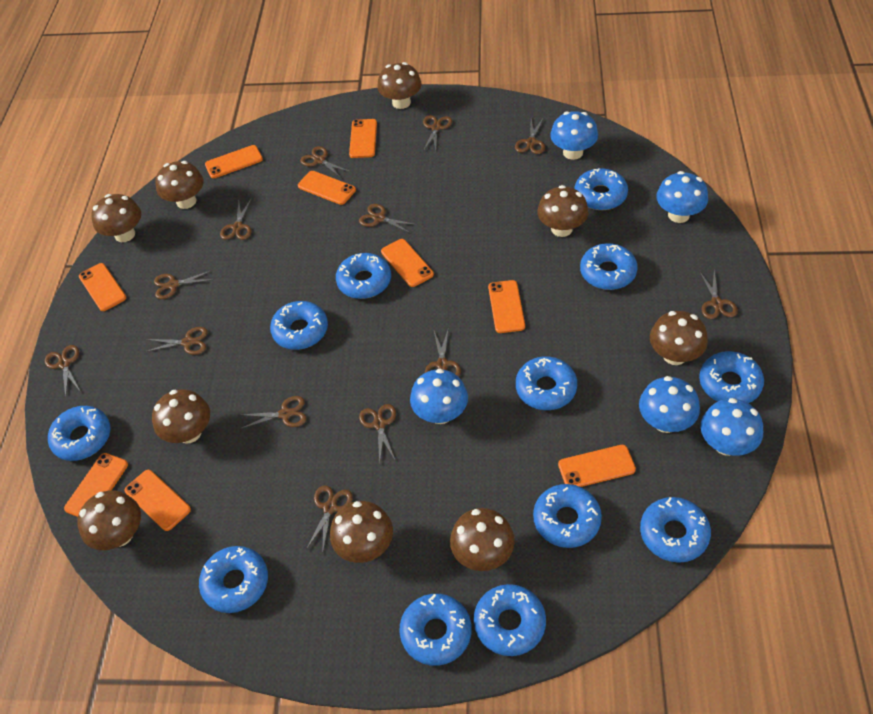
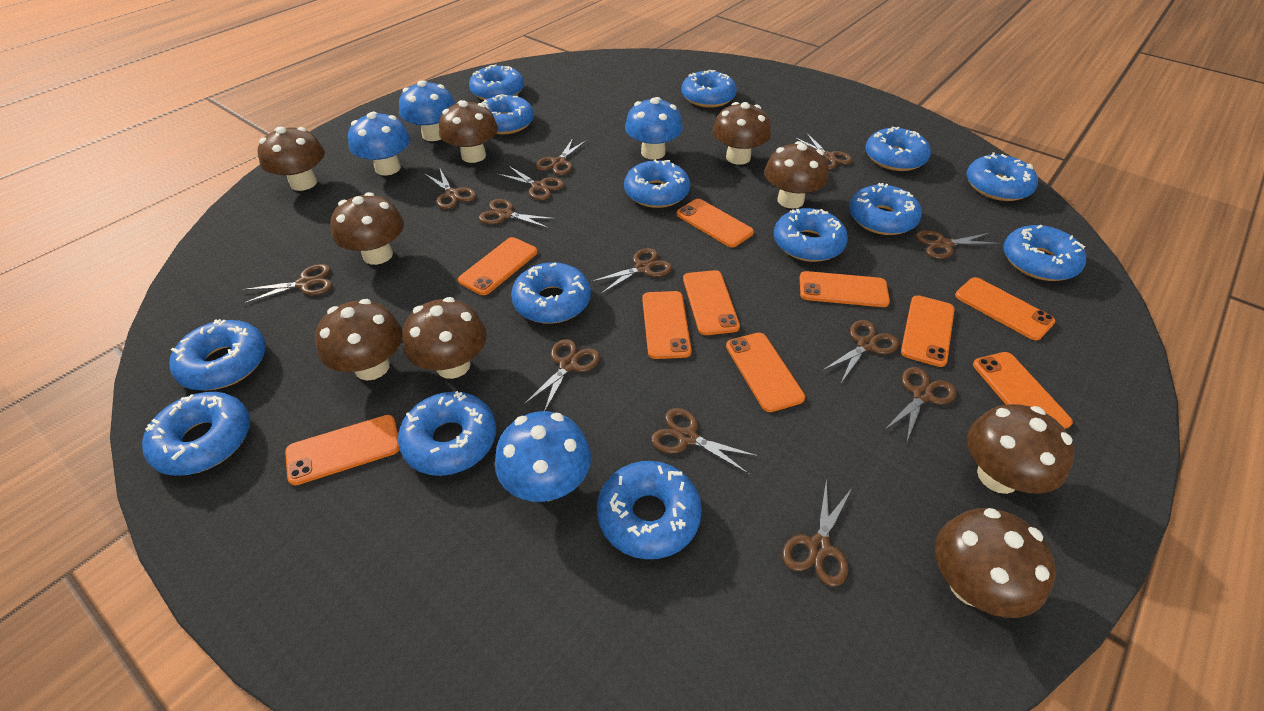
blue donut: [48,406,110,461] [199,546,268,613] [270,301,328,350] [336,253,391,299] [399,594,472,666] [474,584,546,656] [516,356,577,410] [533,484,602,548] [575,168,628,210] [580,243,638,290] [640,497,711,563] [699,351,764,403] = 12 -> [142,392,250,476] [169,319,266,391] [398,391,496,476] [469,64,524,100] [481,94,534,134] [511,262,591,324] [597,461,702,559] [624,160,690,208] [681,70,737,108] [774,208,848,262] [849,183,922,235] [866,127,931,171] [967,152,1038,201] [1003,225,1086,281] = 14
blue mushroom: [410,369,468,424] [550,111,598,160] [639,376,700,433] [656,171,708,223] [701,398,763,456] = 5 -> [348,112,410,175] [399,80,455,141] [495,411,591,502] [625,97,683,160] = 4
orange phone: [64,453,128,517] [79,263,126,311] [125,470,191,531] [205,145,263,178] [298,171,356,205] [349,119,377,158] [381,239,434,287] [488,280,525,333] [558,445,636,487] = 9 -> [285,415,399,485] [458,237,538,295] [642,291,692,359] [677,199,754,247] [683,270,740,335] [726,333,805,412] [800,271,890,307] [901,295,955,367] [955,277,1055,340] [973,352,1073,429] = 10

